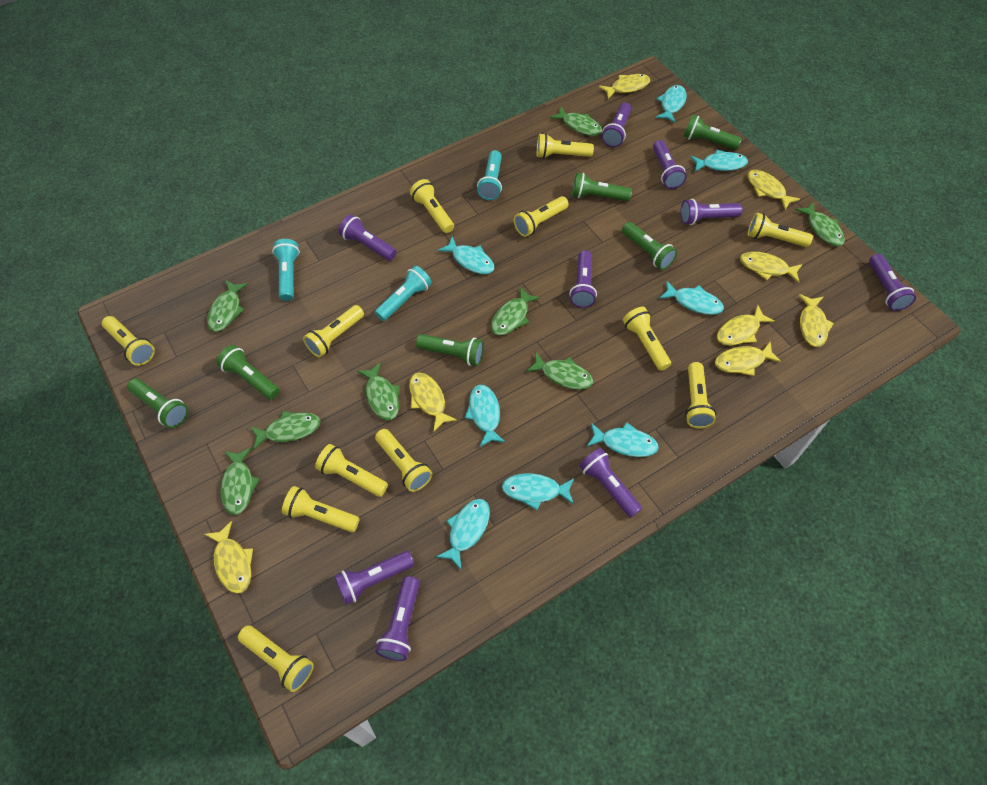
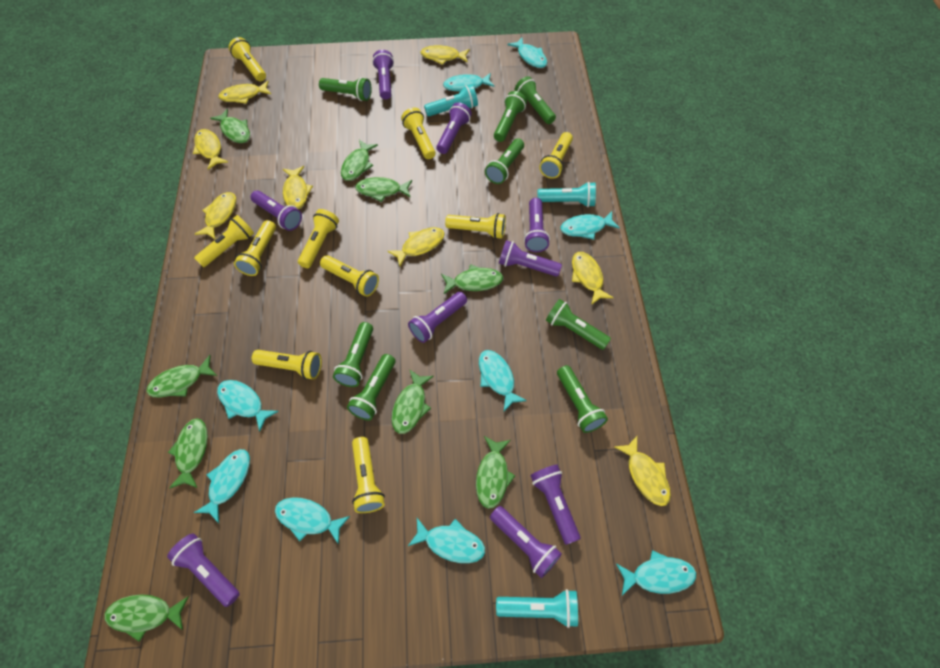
green fish: [207,280,248,332] [221,448,260,515] [250,411,320,450] [357,362,400,420] [491,286,540,335] [526,352,593,390] [550,107,602,136] [795,202,845,246] = 8 -> [104,594,189,642] [147,355,217,398] [168,418,208,489] [210,109,250,143] [341,140,378,181] [355,177,412,202] [391,369,434,434] [441,264,503,294] [476,436,515,509] = 9
green flashlight: [127,379,188,428] [216,345,279,400] [416,334,484,366] [572,173,632,201] [622,222,677,270] [683,115,742,150] = 6 -> [319,77,372,101] [333,322,373,387] [347,354,395,421] [485,139,524,184] [494,91,527,142] [515,76,556,124] [546,299,611,350] [557,365,608,433] = 8
turquoise fish: [436,499,490,569] [438,237,494,274] [465,385,506,447] [502,473,574,510] [587,423,659,457] [656,85,687,123] [659,281,724,315] [690,150,748,172] = 8 -> [194,449,250,523] [217,380,279,432] [275,497,350,545] [408,518,485,563] [443,73,495,92] [479,350,527,411] [508,38,547,68] [561,211,620,240] [616,550,696,595] = 9
yellow flashlight: [102,316,155,366] [238,625,314,692] [282,486,360,532] [303,305,364,357] [315,444,388,497] [375,429,432,492] [410,179,454,233] [514,196,569,237] [537,133,594,159] [623,307,671,371] [685,362,716,428] [748,212,813,247] = 12 -> [194,215,254,267] [228,37,266,82] [234,220,276,276] [252,350,322,380] [298,209,339,268] [320,255,379,297] [352,437,385,513] [401,108,436,159] [445,213,506,239] [539,132,573,179] = 10

